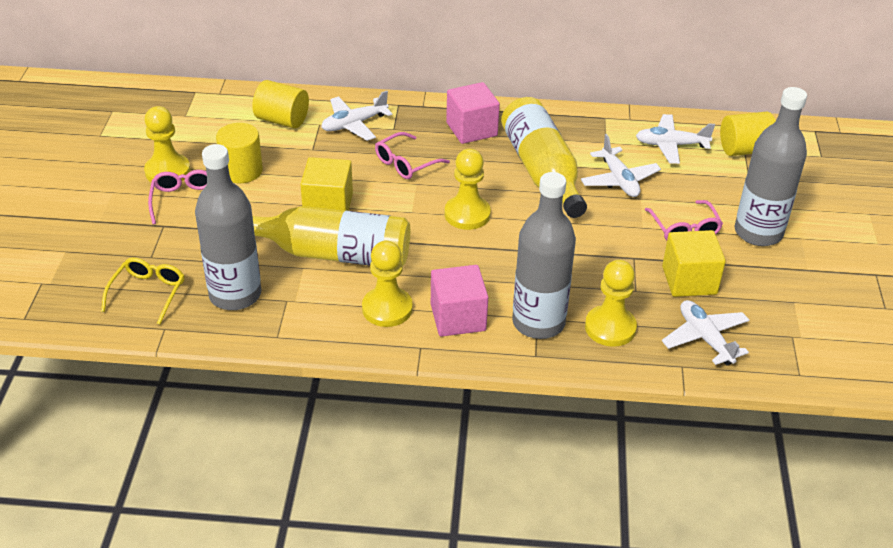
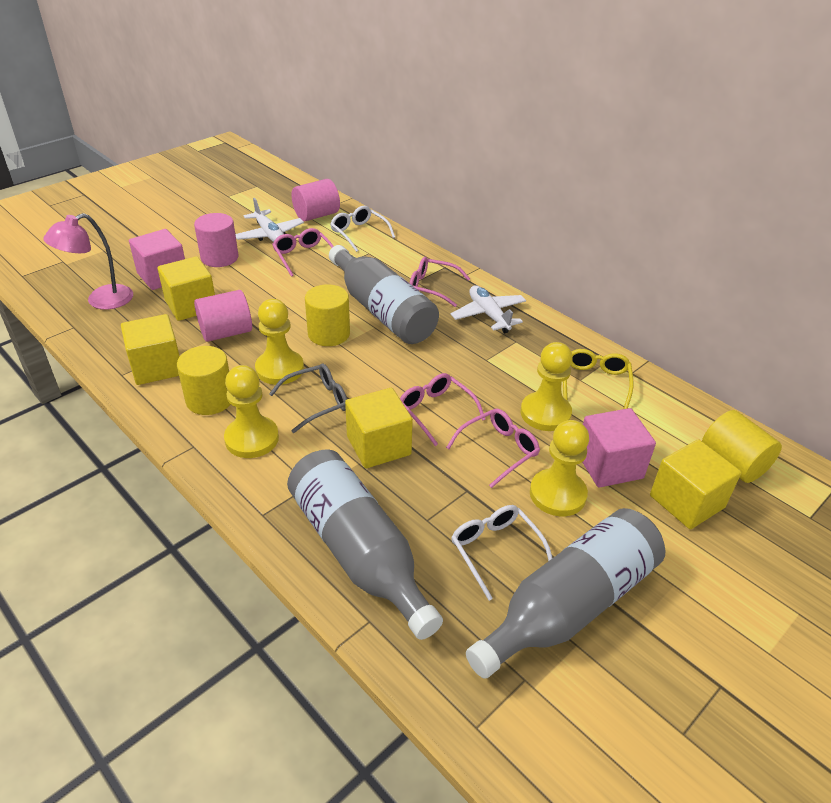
grey glasses: none = 0 -> [269,364,347,433] = 1
pink cylinder: none = 0 -> [194,213,239,267] [194,290,252,342] [292,179,340,221] = 3
pink glasses: [148,170,207,224] [375,132,450,179] [645,200,723,240] = 3 -> [272,228,334,277] [400,373,486,446] [410,257,470,307] [446,408,540,488] = 4
pink lamp: none = 0 -> [43,213,133,310] = 1
white glasses: none = 0 -> [330,206,395,252] [451,505,552,601] = 2
white plane: [321,91,393,141] [581,134,661,197] [636,114,715,164] [662,300,749,366] = 4 -> [235,198,304,242] [451,285,526,333] = 2
yellow bottle: [252,206,410,265] [501,97,587,218] = 2 -> none = 0
yellow cube: [300,157,353,211] [662,230,726,297] = 2 -> [121,314,180,385] [157,256,215,321] [345,388,413,468] [650,439,741,529] = 4

